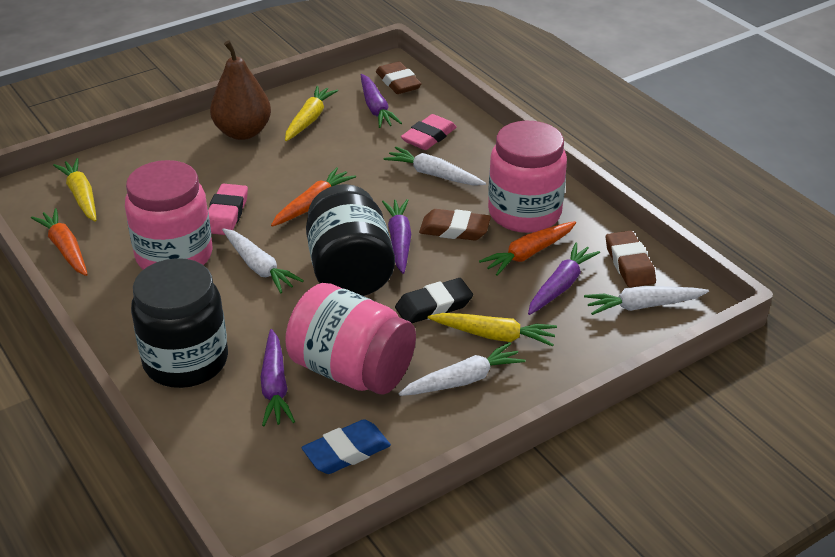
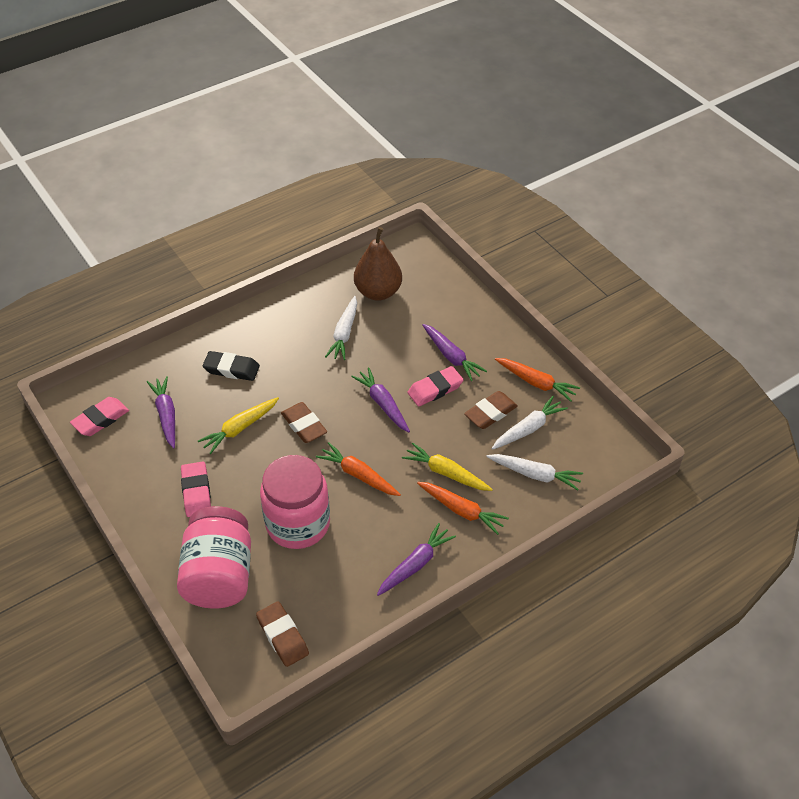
black jar: [131,258,228,388] [306,184,395,296] = 2 -> none = 0
blue eraser: [302,419,391,474] = 1 -> none = 0
pink eraser: [208,183,248,235] [401,114,457,150] = 2 -> [70,397,129,436] [181,462,211,517] [407,366,463,407] = 3
pink jar: [125,160,213,270] [285,283,416,394] [488,121,567,233] = 3 -> [177,506,251,609] [260,455,330,549] = 2
white carrot: [222,228,304,293] [383,147,486,186] [399,342,526,396] [584,286,709,315] = 4 -> [325,296,357,360] [486,454,583,490] [492,396,568,450] = 3
yellow carrot: [53,158,96,222] [285,86,338,141] [428,313,557,347] = 3 -> [198,397,279,454] [402,443,493,491] = 2

